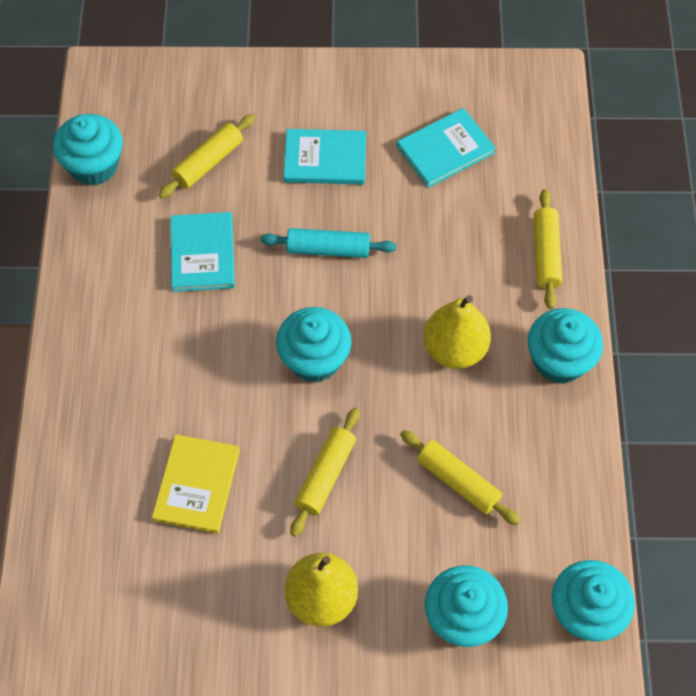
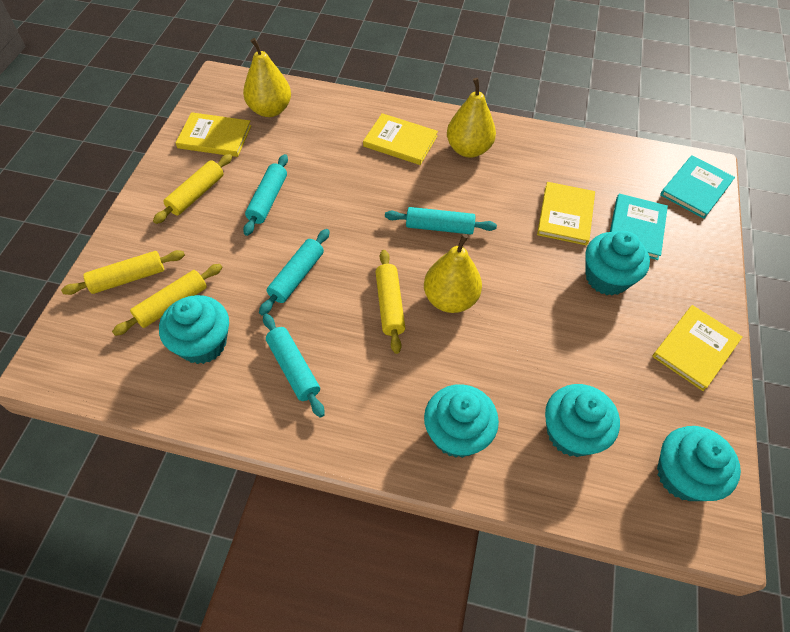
turquoise book: [171,212,235,292] [283,129,366,185] [397,108,496,188] = 3 -> [610,194,668,260] [660,155,735,219] = 2
turquoise rolling pin: [260,228,396,258] = 1 -> [243,154,288,236] [259,229,330,316] [263,314,325,418] [385,207,497,234] = 4
yellow book: [152,434,240,534] = 1 -> [176,112,251,157] [363,113,438,165] [537,182,595,246] [652,305,742,391] = 4
yellow pear: [284,553,358,627] [423,295,491,369] = 2 -> [243,38,291,117] [424,234,482,313] [447,78,496,158] = 3

